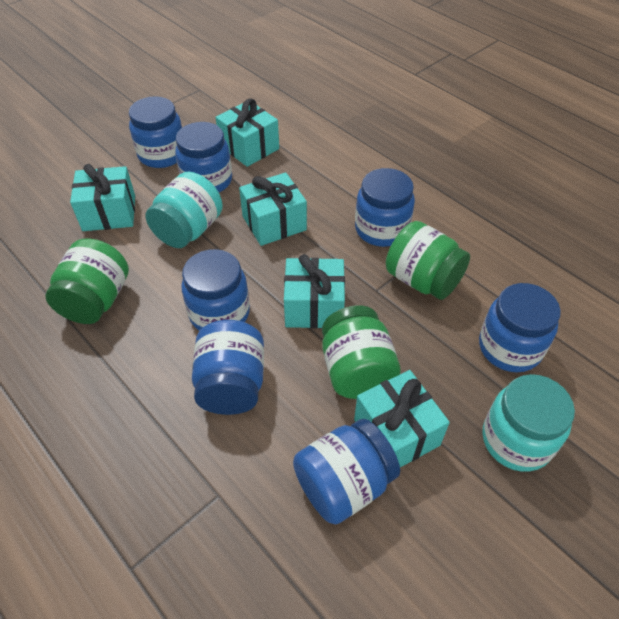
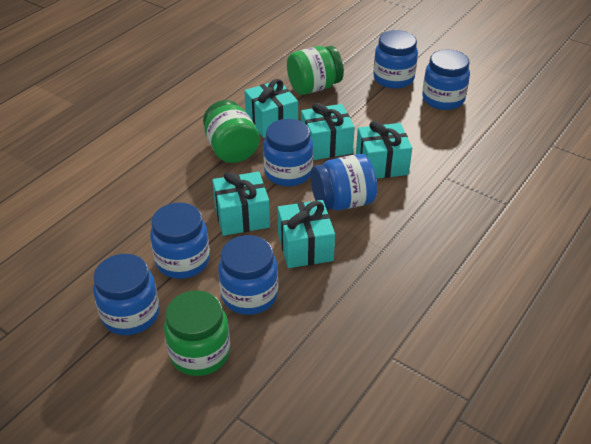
turquoise jar: [145,172,223,248] [482,374,575,472] = 2 -> none = 0

